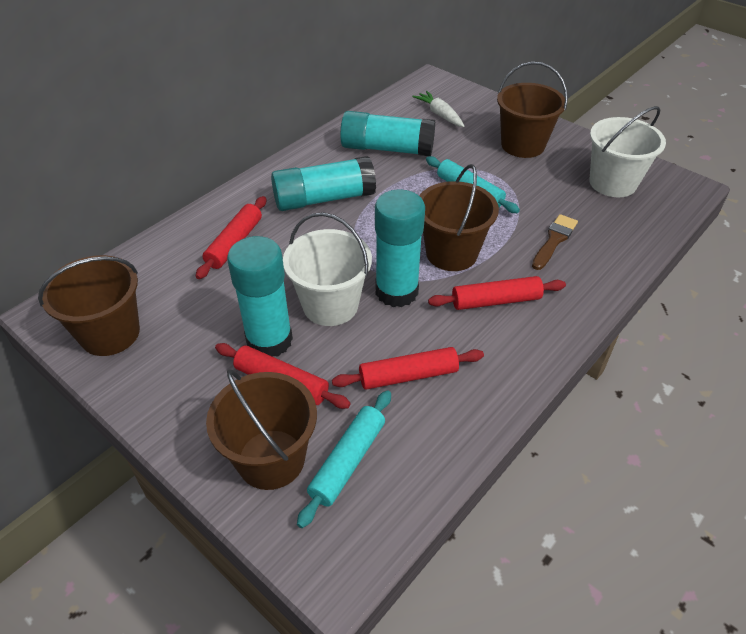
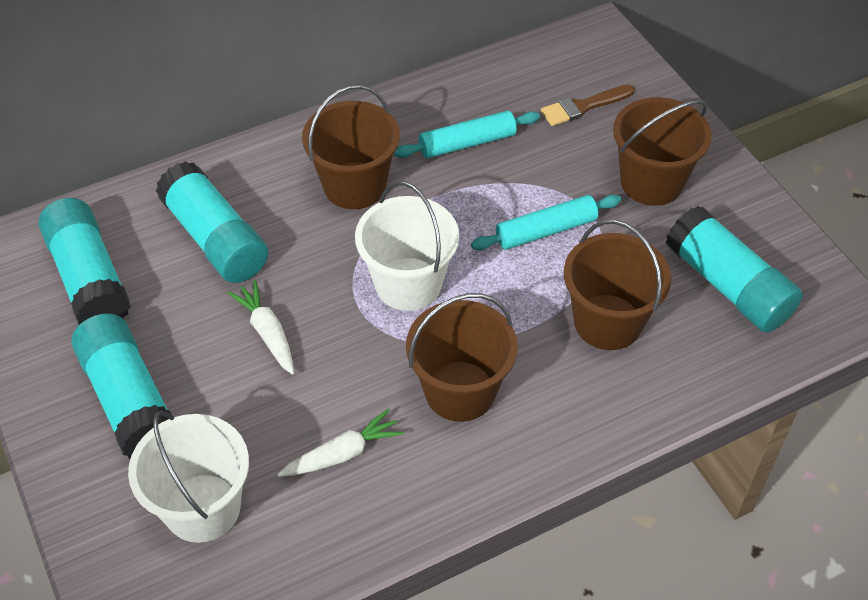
red rolling pin: [196,196,266,279] [215,343,351,409] [332,347,484,390] [428,276,566,310] = 4 -> none = 0
white carrot: [412,91,464,127] = 1 -> [228,280,294,375] [277,408,404,477] = 2

